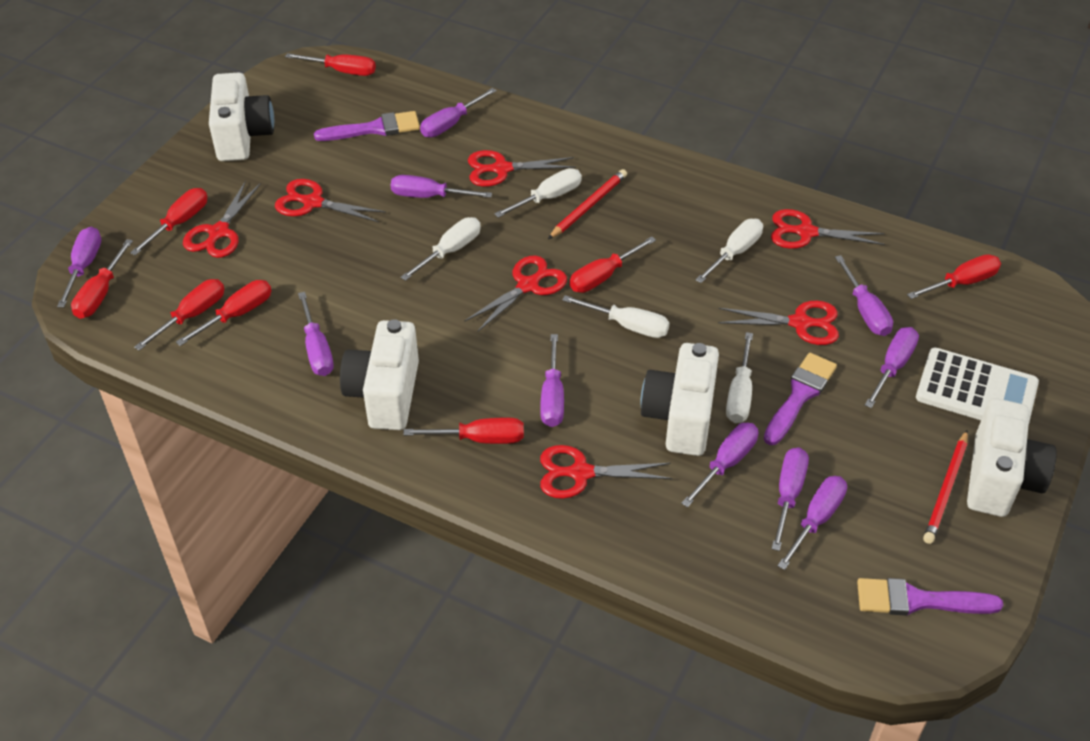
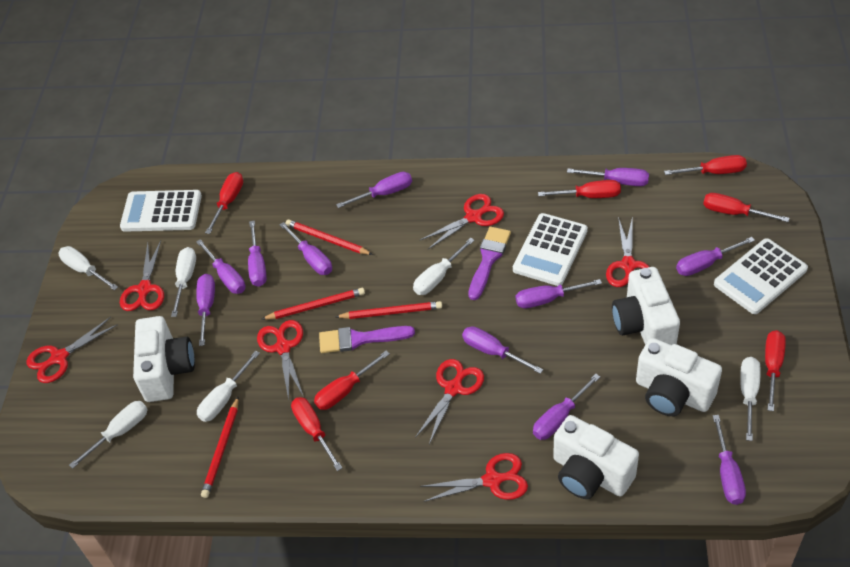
purple brush: [314,111,420,141] [764,353,837,445] [857,578,1004,616] = 3 -> [319,326,415,353] [468,227,511,300] = 2
purple screwdriver: [57,227,101,308] [298,292,334,376] [391,175,492,198] [420,88,497,137] [540,334,564,427] [681,423,758,507] [772,448,809,551] [777,476,847,570] [835,255,893,336] [865,327,919,408] = 10 -> [196,239,246,294] [196,274,215,346] [248,221,267,287] [279,222,332,275] [336,172,412,208] [462,326,543,374] [516,279,602,308] [533,374,600,440] [567,168,649,186] [676,237,755,276] [713,415,746,505] = 11
red pencil: [548,169,627,239] [923,430,968,544] = 2 -> [201,396,239,498] [262,288,365,320] [285,220,373,255] [336,301,442,319] = 4
red screwdriver: [71,239,133,319] [130,188,207,256] [134,279,225,351] [176,280,272,346] [285,53,376,76] [403,417,524,444] [570,236,656,293] [907,254,1001,299] = 8 -> [205,172,243,234] [291,397,342,471] [314,350,390,410] [538,180,621,198] [664,155,747,175] [703,193,790,222] [765,330,786,411] = 7
white calculator: [916,348,1039,422] = 1 -> [120,190,202,232] [513,213,588,286] [714,238,808,314] = 3
white screwdriver: [400,217,481,281] [494,168,582,218] [562,295,670,338] [695,219,763,283] [726,332,753,423] = 5 -> [58,246,118,291] [69,401,148,469] [171,247,196,317] [197,351,260,422] [413,238,475,295] [740,357,761,441] = 6

